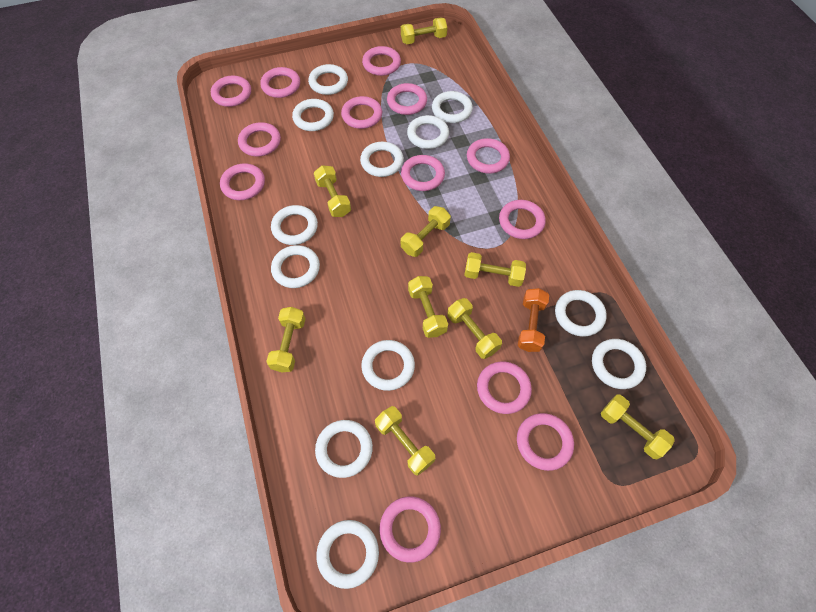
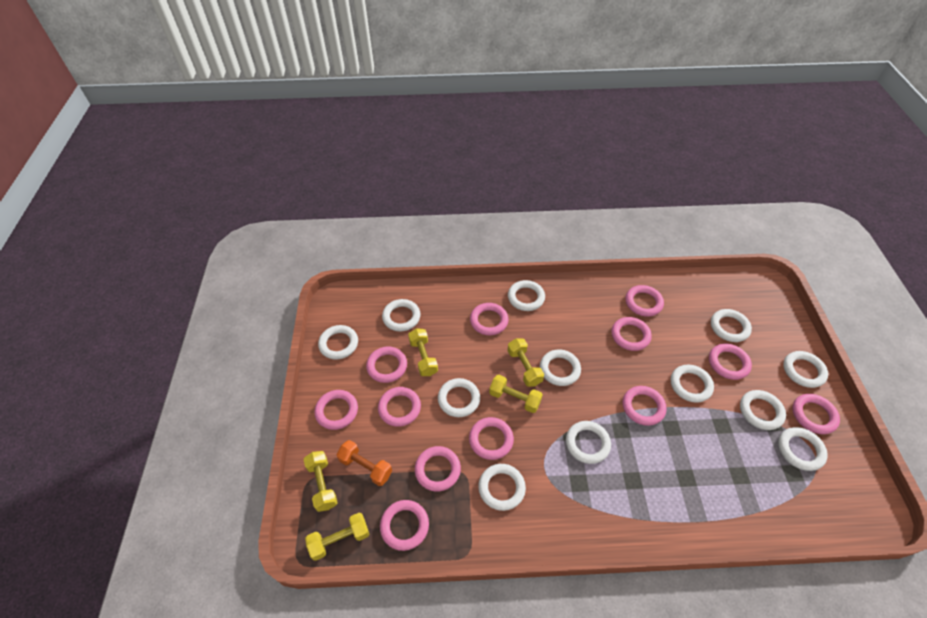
pink ring: [211,75,251,107] [220,163,265,200] [238,122,281,156] [260,67,300,98] [341,96,382,129] [362,46,401,76] [380,496,441,563] [387,83,427,115] [401,155,445,191] [467,138,510,174] [477,362,532,414] [499,200,546,239] [517,413,574,471] = 13 -> [314,390,358,430] [366,347,407,383] [378,387,421,427] [380,500,429,551] [415,446,461,492] [469,417,514,460] [470,303,508,335] [611,317,652,351] [623,386,667,426] [625,285,664,317] [709,344,752,380] [792,394,840,434] = 12
yellow dumbbell: [266,307,306,372] [314,165,351,217] [375,406,435,476] [401,17,447,44] [401,206,451,257] [408,276,448,338] [447,298,502,359] [464,252,526,287] [601,394,675,459] = 9 -> [303,451,338,512] [305,513,369,561] [408,328,438,376] [489,375,543,413] [507,338,544,387] = 5

